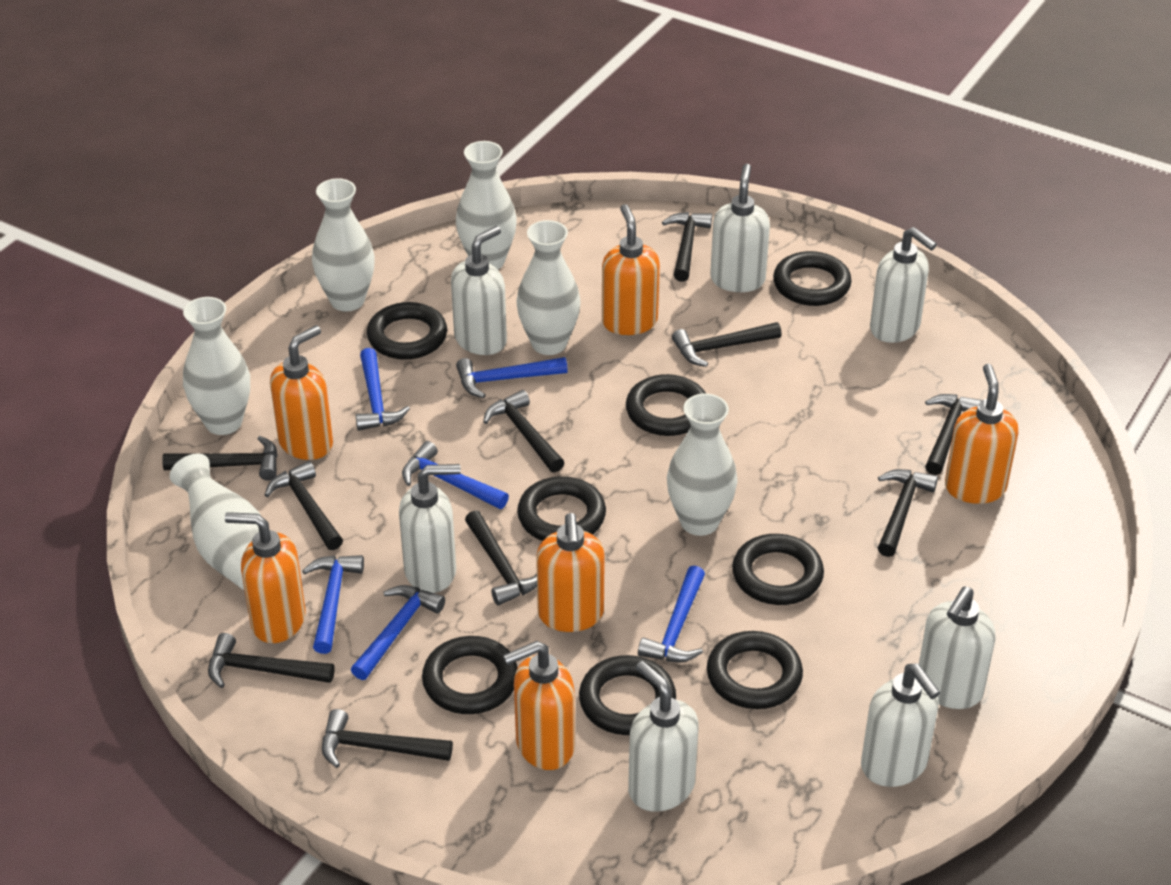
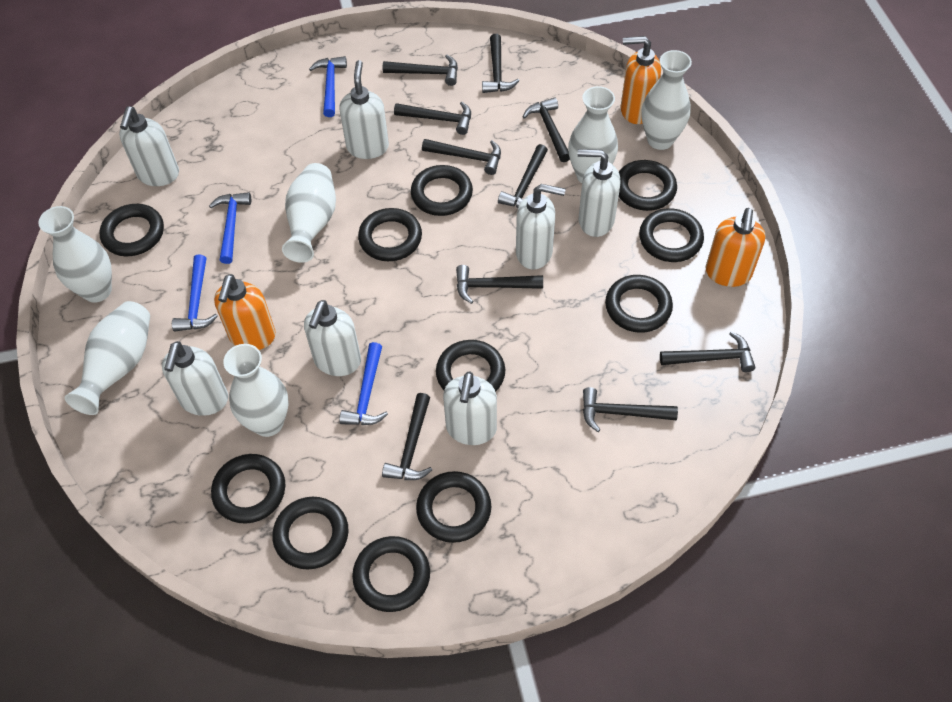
black ring: [367,302,447,360] [422,636,518,714] [517,476,606,541] [579,655,676,735] [626,374,706,436] [707,631,803,709] [732,534,824,605] [773,251,852,306] = 8 -> [99,204,164,256] [211,454,285,523] [272,497,349,570] [352,536,430,612] [358,208,422,261] [411,165,473,216] [416,471,491,543] [436,340,505,392] [605,275,673,333] [619,160,677,211] [639,208,704,262] = 11
blue hammer: [302,555,364,654] [351,585,445,680] [356,348,410,431] [402,441,509,509] [456,357,568,398] [638,566,705,662] = 6 -> [172,255,218,332] [209,192,251,264] [309,56,347,117] [339,342,388,425] = 4
orange soap dispenser: [225,512,306,643] [270,325,333,460] [503,641,575,770] [536,513,605,632] [602,204,660,335] [945,364,1018,504] = 6 -> [214,274,276,350] [621,36,661,124] [706,208,765,287] = 3

